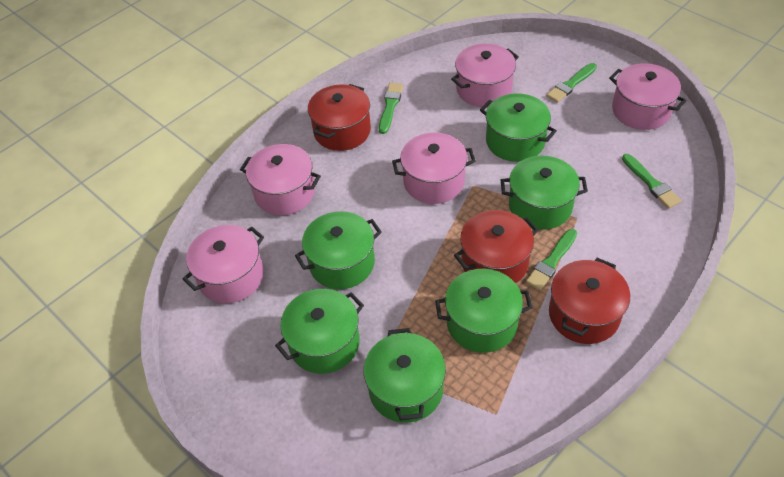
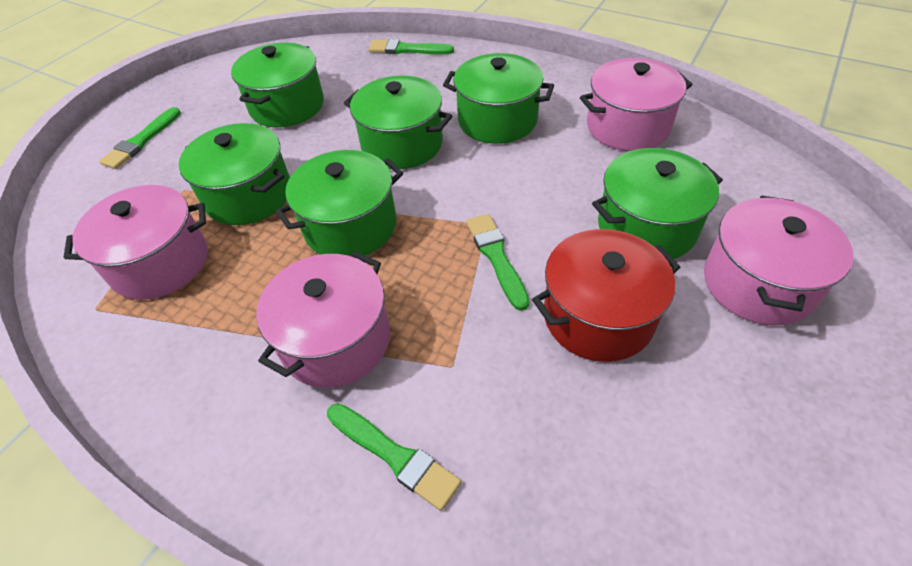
pink pot: [183,225,264,303] [240,144,321,215] [392,133,476,204] [451,44,519,107] [609,63,687,130] = 5 -> [64,185,208,300] [256,252,390,388] [580,58,692,151] [704,195,853,325] = 4
red pot: [308,84,371,151] [454,210,539,283] [549,258,630,344] = 3 -> [532,229,680,362] = 1

